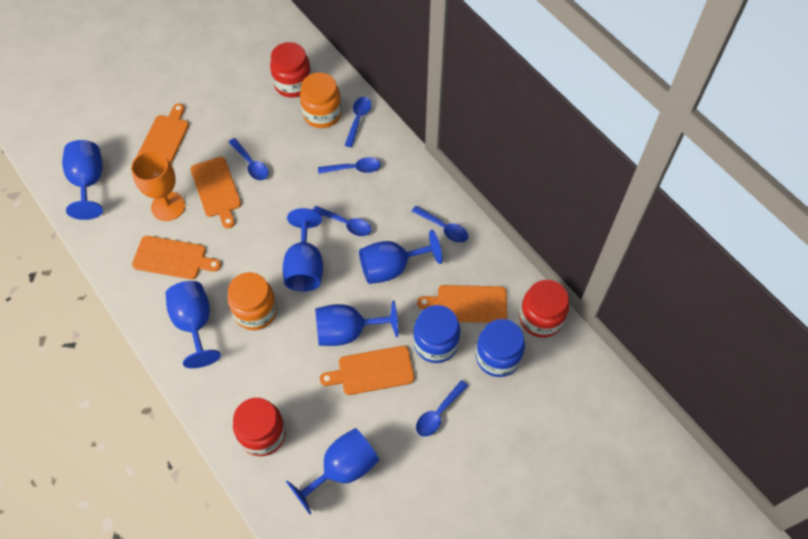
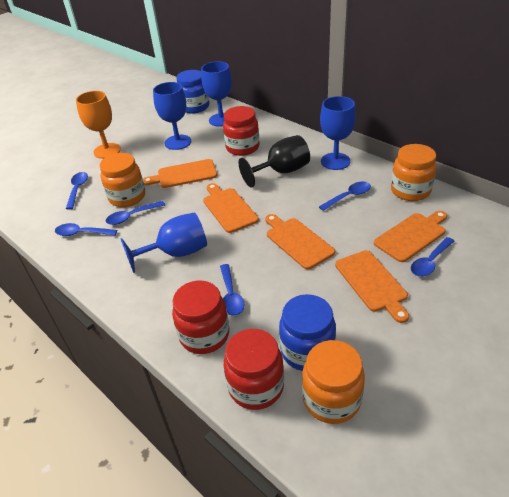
black goblet: none = 0 -> [239,135,310,188] = 1
blue goblet: [62,140,103,220] [166,281,221,368] [283,208,323,292] [286,428,379,514] [315,301,398,346] [359,230,443,284] = 6 -> [121,212,207,273] [153,82,191,150] [201,61,232,127] [320,96,356,170] = 4
orange jar: [227,272,277,330] [300,72,342,128] = 2 -> [100,153,145,207] [302,340,365,424] [391,144,437,201] = 3

